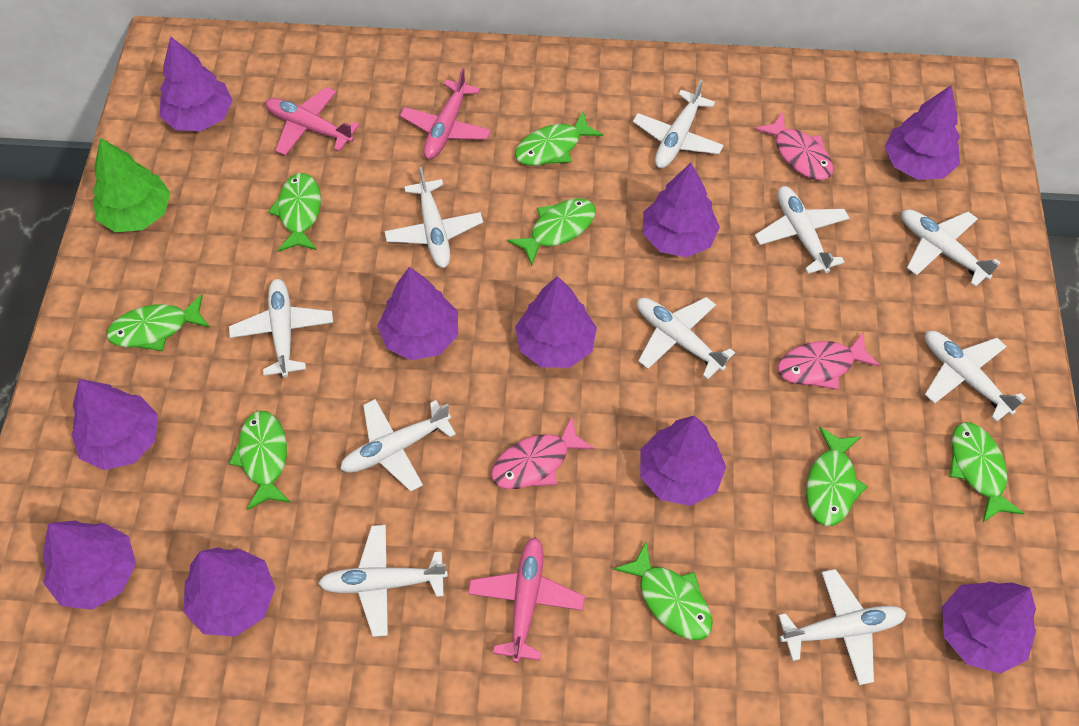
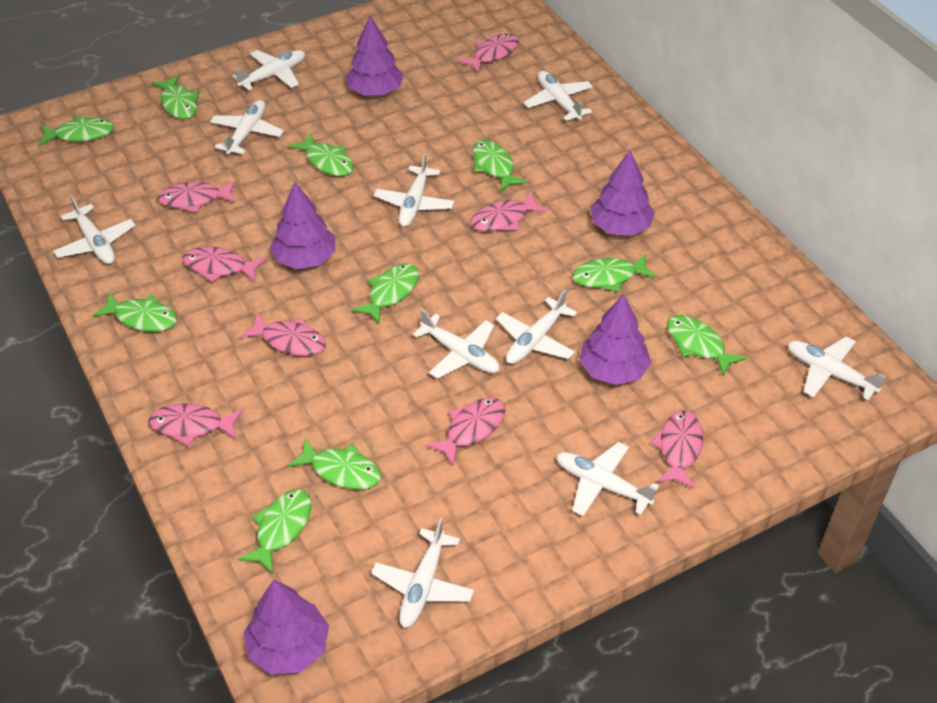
green fish: [106,294,210,351] [229,411,291,510] [268,173,321,252] [507,198,596,266] [515,112,603,166] [614,542,713,640] [806,427,868,526] [949,422,1024,522] = 8 -> [39,116,115,146] [92,292,177,332] [152,75,200,119] [238,489,311,574] [287,438,381,490] [289,133,354,176] [352,263,419,324] [473,140,528,192] [573,254,657,292] [667,315,747,377] = 10
green tree: [93,138,170,232] = 1 -> none = 0
pink fish: [491,416,594,489] [755,112,833,180] [777,332,880,390] = 3 -> [149,403,243,446] [157,181,236,213] [183,246,266,283] [240,313,326,356] [426,398,505,465] [458,34,519,73] [470,191,548,232] [650,411,703,489] = 8
pink plane: [265,87,360,156] [400,68,491,159] [468,537,585,663] = 3 -> none = 0
purple tree: [43,520,136,610] [71,379,158,470] [160,36,233,131] [183,547,275,637] [378,267,458,360] [515,276,597,368] [640,415,726,506] [643,163,720,258] [885,85,960,180] [942,581,1036,673] = 10 -> [244,580,329,674] [270,182,335,269] [346,15,404,95] [579,294,651,385] [590,150,655,236] = 5

